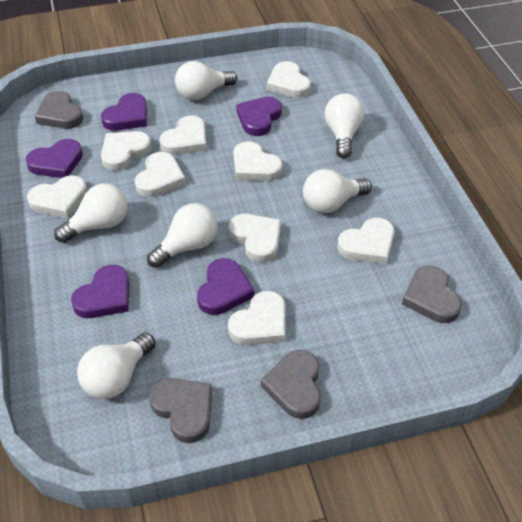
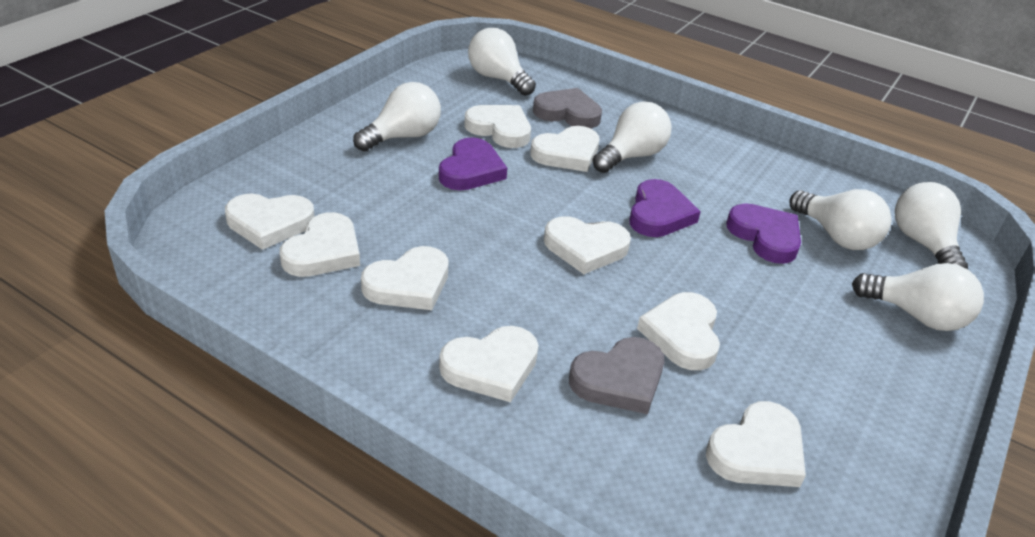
grey heart: [35,91,83,129] [149,378,212,443] [261,350,321,419] [402,265,462,323] = 4 -> [533,88,602,128] [569,337,664,414] = 2
purple heart: [26,139,83,178] [71,265,129,318] [101,93,147,131] [197,258,254,315] [236,97,282,136] = 5 -> [439,137,507,190] [629,179,701,237] [726,203,801,264] = 3

